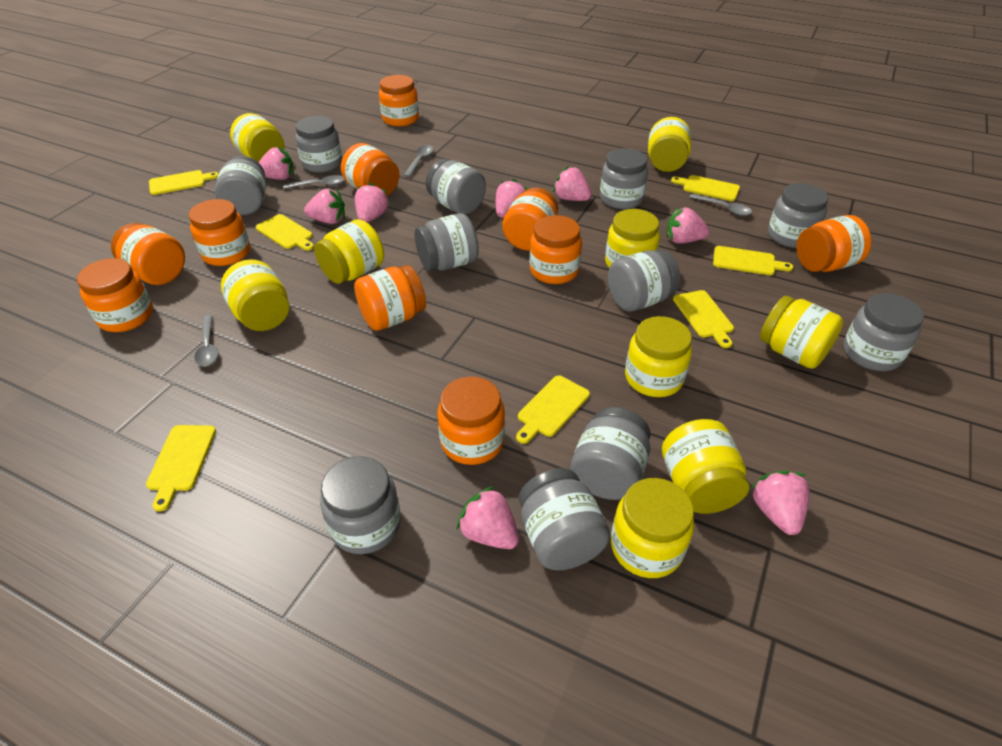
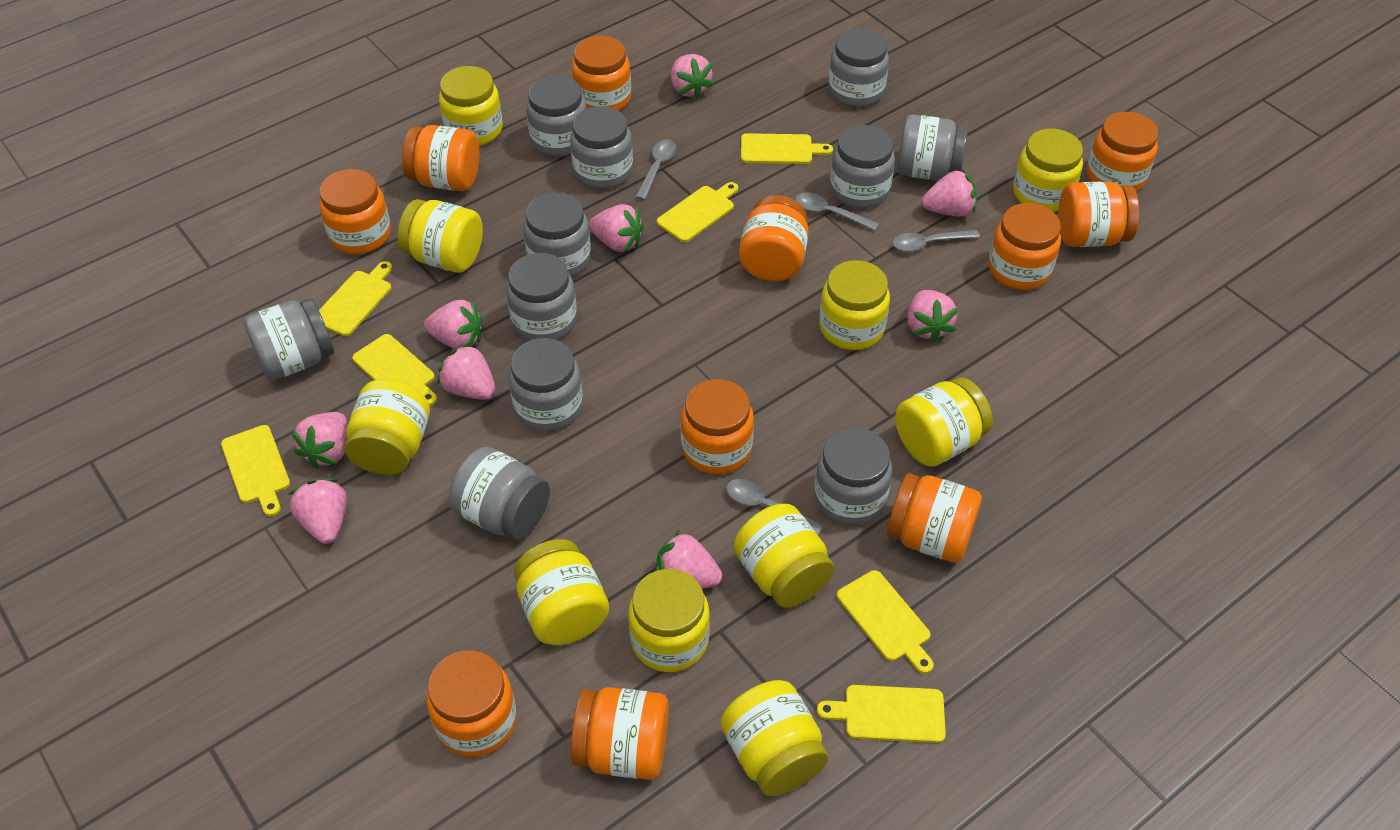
orange jar: [77,258,153,332] [111,223,185,285] [189,199,250,266] [341,143,399,196] [354,265,426,331] [379,75,419,126] [437,376,505,465] [502,188,558,251] [530,215,582,284] [796,215,871,272] = 10 -> [319,169,391,254] [402,125,480,191] [426,650,517,757] [571,687,669,780] [572,36,631,111] [681,379,754,474] [739,195,809,282] [887,473,982,563] [988,203,1061,290] [1058,182,1139,247] [1087,112,1158,191] = 11
pink strawberry: [258,147,294,180] [304,189,345,224] [355,183,390,222] [457,486,519,549] [496,179,528,218] [553,166,592,201] [667,207,710,244] [750,471,810,535] = 8 -> [288,479,347,544] [291,412,348,469] [424,299,483,349] [437,343,496,400] [589,204,644,252] [655,530,722,589] [671,54,714,99] [907,290,958,343] [922,169,977,217] = 9
yellow jar: [221,259,289,331] [230,113,284,162] [314,219,384,284] [605,209,660,268] [611,478,694,578] [625,316,692,397] [648,117,691,172] [662,419,749,514] [760,296,843,369] = 9 -> [345,379,430,475] [397,199,483,273] [439,66,503,146] [514,539,609,645] [628,569,710,672] [721,680,829,796] [734,504,834,608] [819,260,890,350] [895,377,993,467] [1013,128,1083,212] = 10

